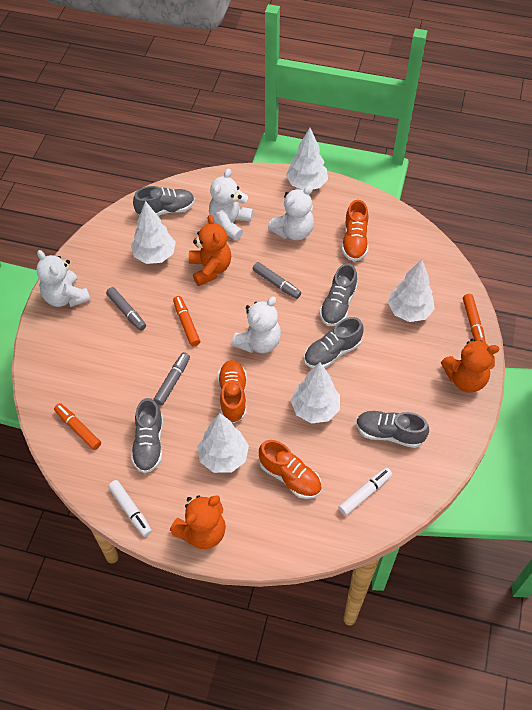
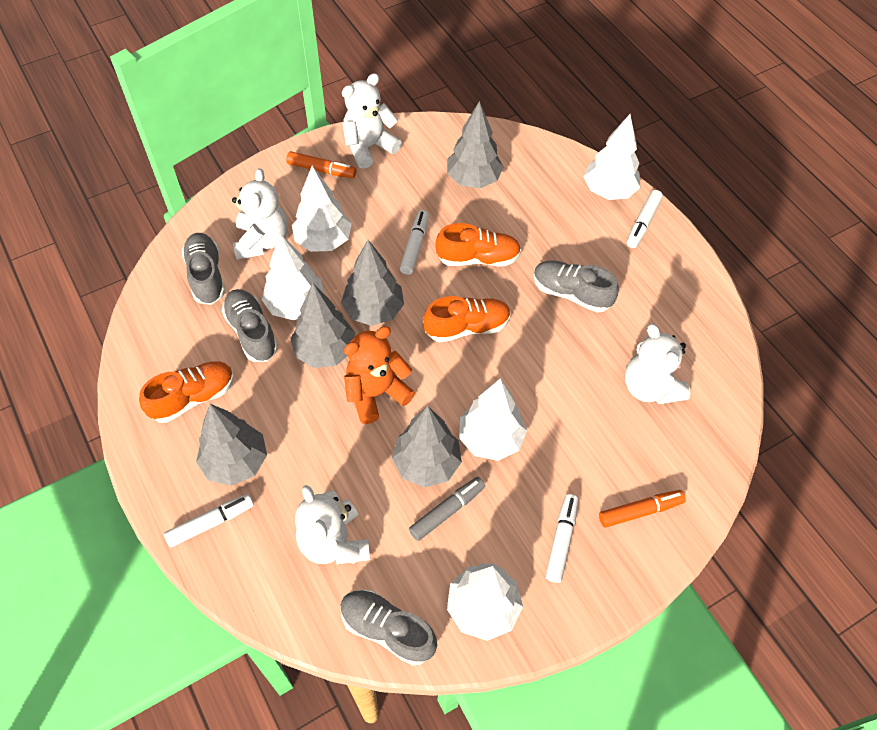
grey marker: [106,287,146,331] [154,352,190,406] [253,262,301,299] = 3 -> [409,477,485,541] = 1
grey shoe: [131,398,163,473] [133,186,195,216] [304,317,363,368] [319,263,358,326] [356,411,429,448] = 5 -> [182,233,225,305] [222,289,278,362] [340,589,437,666] [533,260,619,312] = 4
grey tree: none = 0 -> [196,404,267,486] [290,283,355,368] [341,240,404,326] [392,406,462,487] [447,101,503,188] = 5
orange marker: [54,403,101,450] [173,296,200,346] [463,294,486,343] = 3 -> [286,151,356,178] [599,490,686,528] = 2
orange teddy bear: [170,495,226,549] [189,215,231,286] [441,338,499,393] = 3 -> [344,326,415,424] = 1
white marker: [108,480,152,537] [338,468,392,516] = 2 -> [164,494,254,547] [400,210,429,275] [545,494,578,583] [627,190,663,248] = 4

